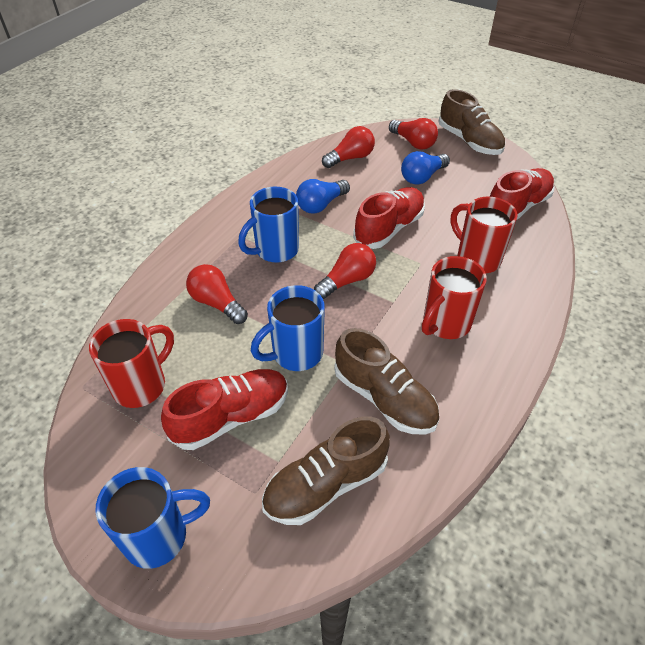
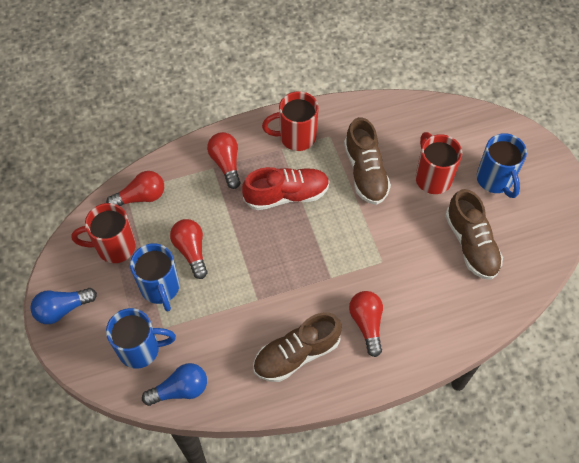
red shoe: [161,369,288,450] [353,187,425,249] [490,168,555,220] = 3 -> [242,167,330,210] = 1

